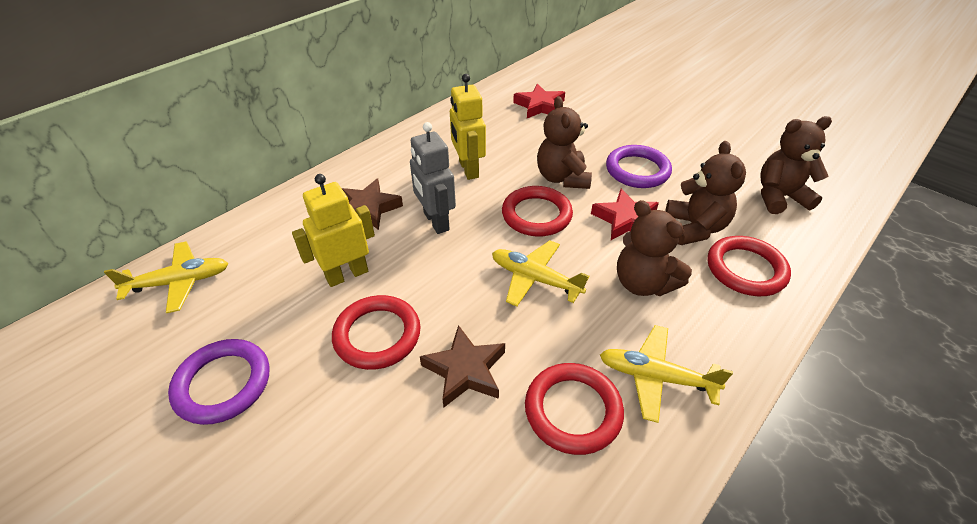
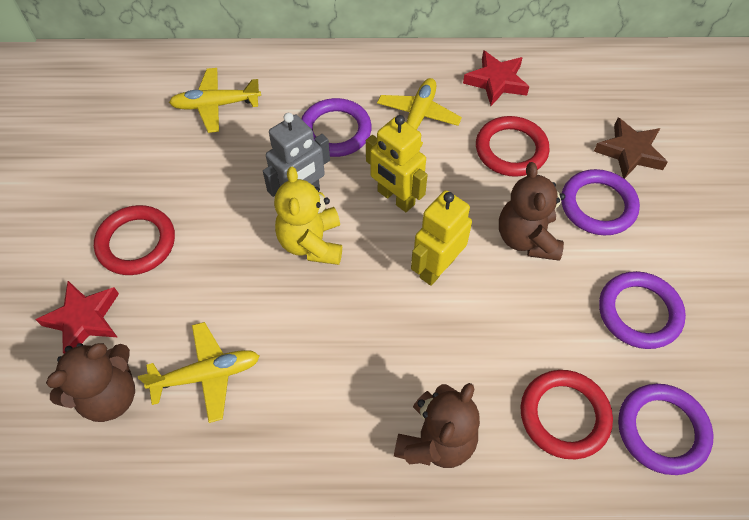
brown star: [342,178,403,230] [420,325,505,408] = 2 -> [594,117,668,179] = 1
brown teddy bear: [537,96,592,189] [617,200,692,296] [665,141,746,245] [760,116,832,214] = 4 -> [46,343,135,422] [394,383,480,468] [499,162,565,261] = 3
purple ring: [168,339,270,425] [606,145,672,188] = 2 -> [301,98,372,157] [561,169,640,236] [599,271,686,349] [618,384,713,475] = 4
red ring: [332,295,421,370] [502,186,573,236] [525,363,624,455] [708,236,791,296] = 4 -> [94,205,175,275] [476,116,550,177] [520,370,613,459] = 3
yellow teddy bear: none = 0 -> [274,167,342,265] = 1

